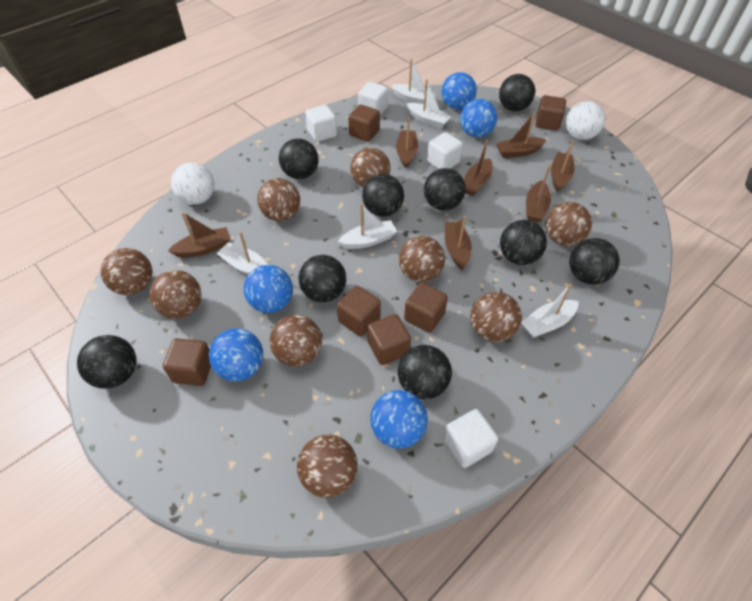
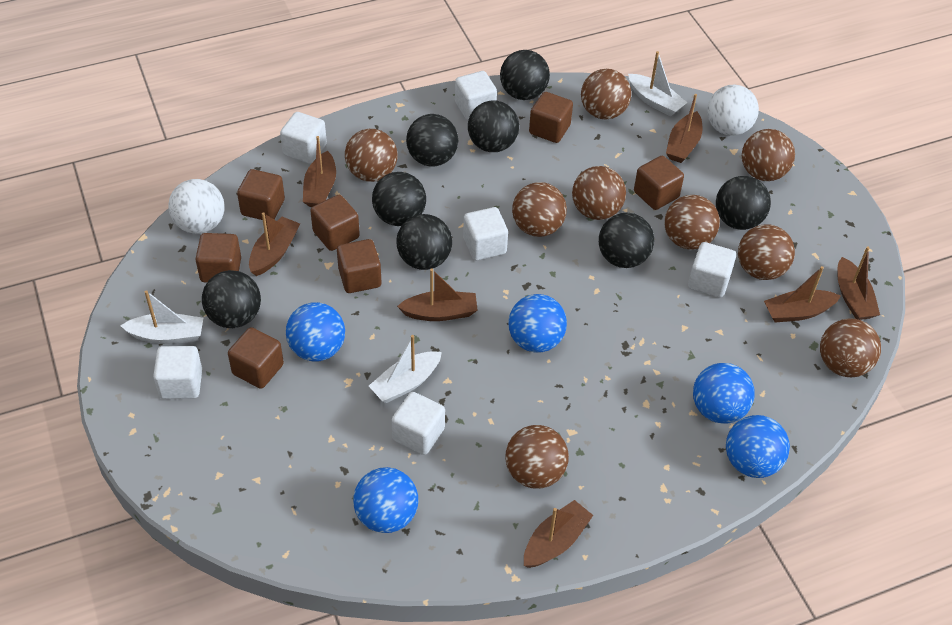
black ball: [77,335,136,389] [279,138,319,179] [299,255,346,302] [362,174,404,217] [398,345,452,399] [424,168,466,211] [499,74,535,111] [500,220,547,265] [569,238,620,285] = 9 -> [202,270,261,328] [372,172,426,226] [397,214,452,270] [406,114,458,167] [468,100,519,152] [500,50,550,100] [599,213,654,268] [716,176,771,230] = 8
brown cube: [163,338,211,386] [337,286,381,337] [348,105,380,142] [367,314,411,365] [404,283,448,333] [535,95,566,131] = 6 -> [195,233,241,282] [228,327,284,389] [237,169,285,220] [310,195,360,251] [337,239,381,293] [529,92,573,143] [634,156,684,210] = 7
white boat: [216,231,268,275] [338,204,397,249] [391,59,436,104] [406,79,452,129] [521,284,579,338] = 5 -> [121,290,203,344] [369,335,442,403] [628,51,688,116] = 3
white cube: [305,105,337,142] [358,82,388,115] [427,132,463,169] [444,409,498,468] = 4 -> [153,346,202,399] [280,112,327,164] [391,392,445,455] [455,71,497,120] [463,207,508,260] [688,242,736,298] = 6

